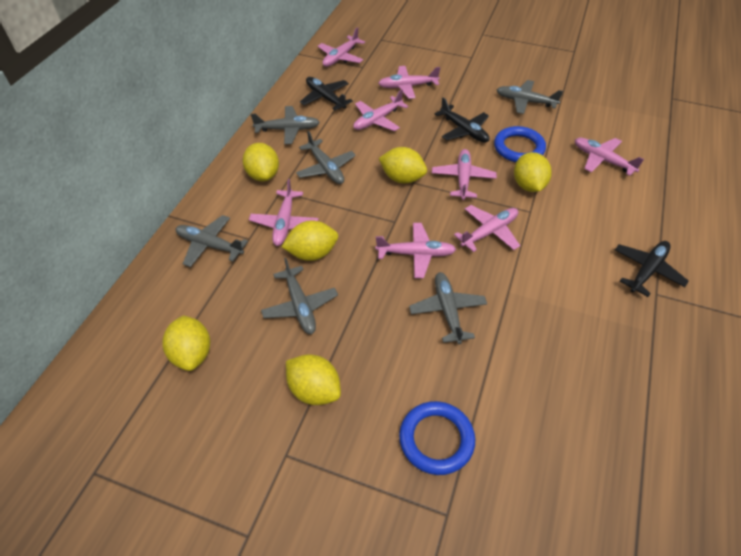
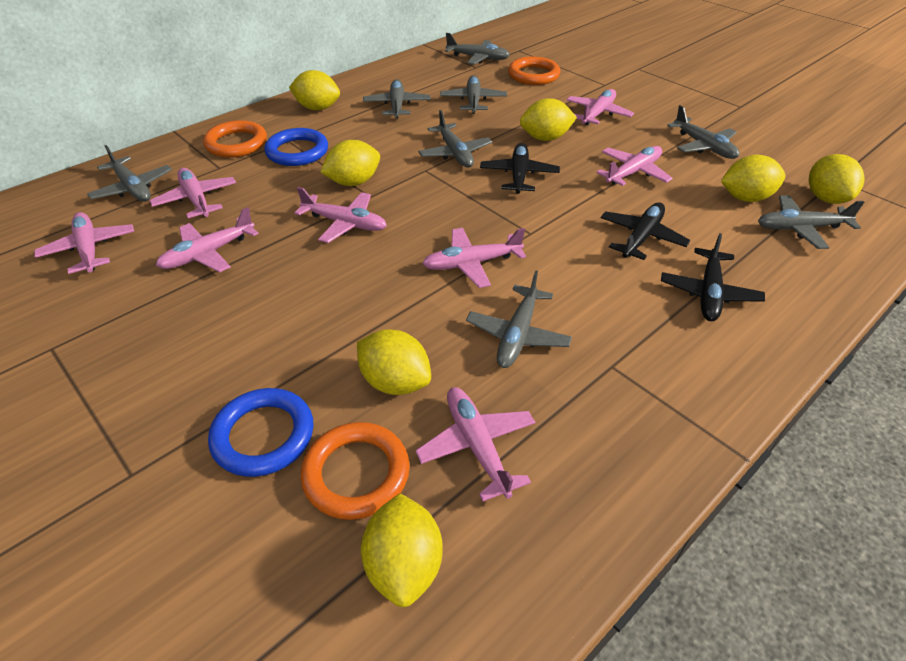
grey plane: [175,215,248,267] [251,106,320,144] [261,258,338,334] [296,131,356,184] [409,272,487,344] [497,80,563,114] = 6 -> [87,145,172,202] [363,79,431,119] [418,110,492,168] [440,75,507,114] [445,33,510,65] [466,270,572,368] [667,105,739,159] [758,195,864,249] = 8
orange ring: none = 0 -> [203,120,267,158] [301,422,410,520] [508,56,560,85] = 3
yellow lemon: [163,315,210,371] [243,143,279,181] [282,221,338,261] [286,354,341,405] [379,147,427,183] [514,152,552,192] = 6 -> [289,70,340,110] [320,140,380,186] [357,330,431,395] [361,494,443,607] [520,98,577,141] [721,155,785,202] [809,154,865,204] = 7

